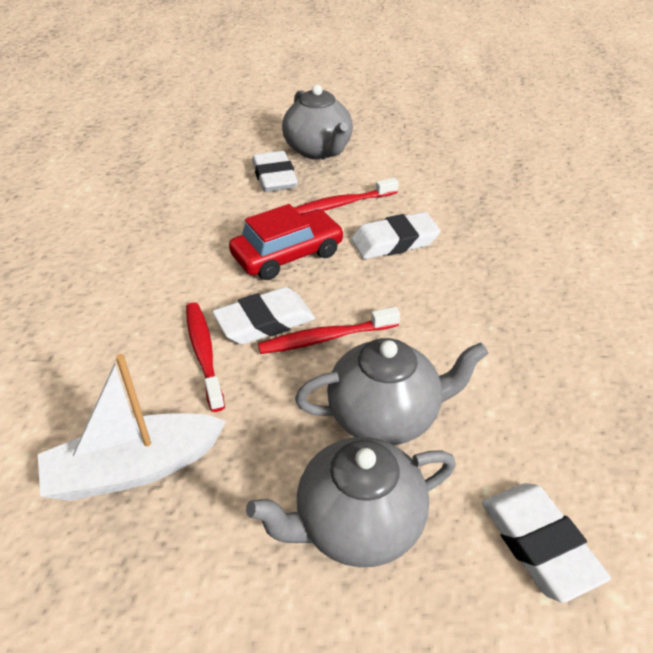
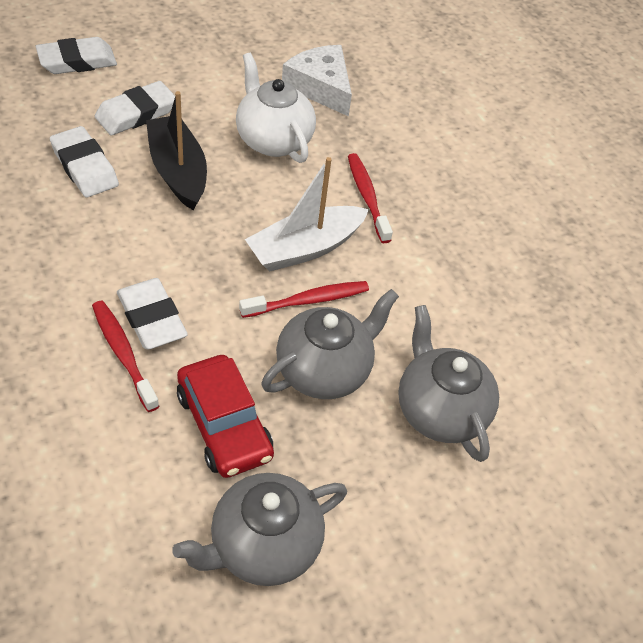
black boat: none = 0 -> [146,91,207,211] = 1
white cheese: none = 0 -> [282,45,352,117] = 1
white teapot: none = 0 -> [236,53,316,163] = 1

